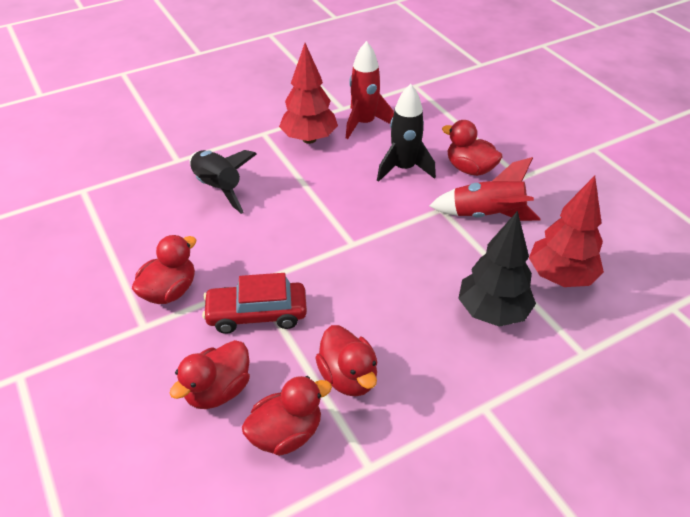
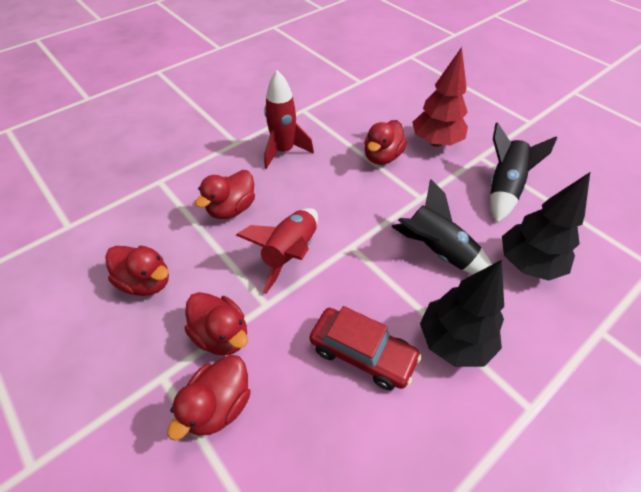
black tree: [458,211,536,327] = 1 -> [420,260,504,367] [502,172,590,281] = 2
red tree: [279,43,338,144] [529,176,604,287] = 2 -> [412,47,468,147] = 1

